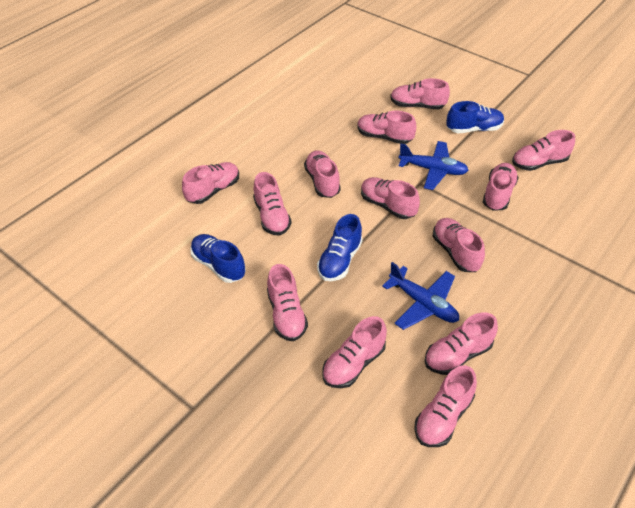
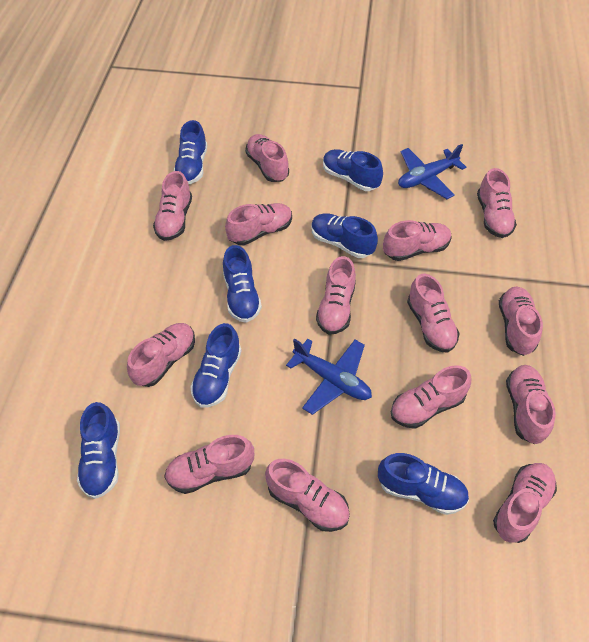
blue shoe: [190,234,246,283] [317,214,363,281] [446,101,504,133] = 3 -> [77,402,120,499] [174,120,207,184] [190,323,242,408] [223,245,262,323] [311,213,378,258] [323,149,383,191] [378,453,469,515] = 7
pink shoe: [182,162,239,204] [253,172,292,236] [267,264,308,341] [304,150,341,198] [322,316,387,388] [357,111,416,144] [361,177,420,219] [390,78,450,109] [414,365,477,447] [425,312,498,375] [433,218,485,272] [483,163,519,211] [512,130,575,171] = 13 -> [127,323,195,387] [153,171,192,241] [164,435,254,494] [225,203,292,246] [245,134,289,182] [265,459,350,532] [316,256,356,335] [383,220,451,261] [391,365,471,429] [407,274,460,353] [477,168,517,238] [493,463,557,543] [499,286,543,356] [506,365,556,444] = 14

